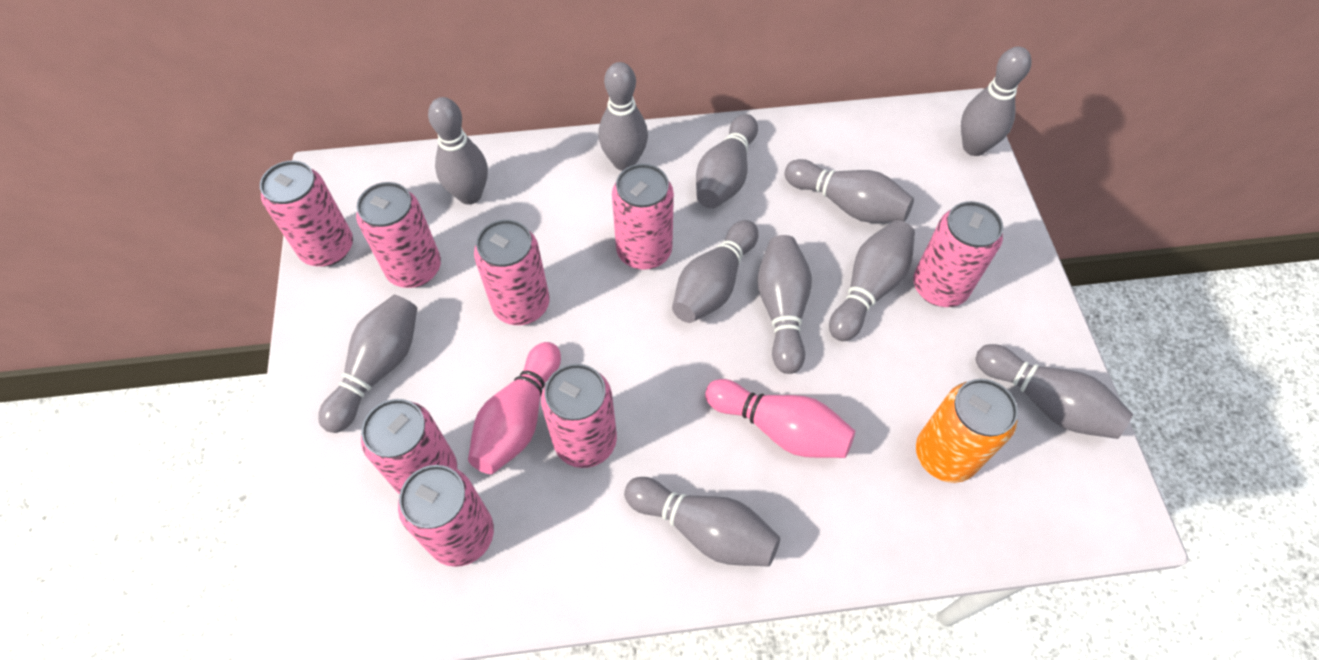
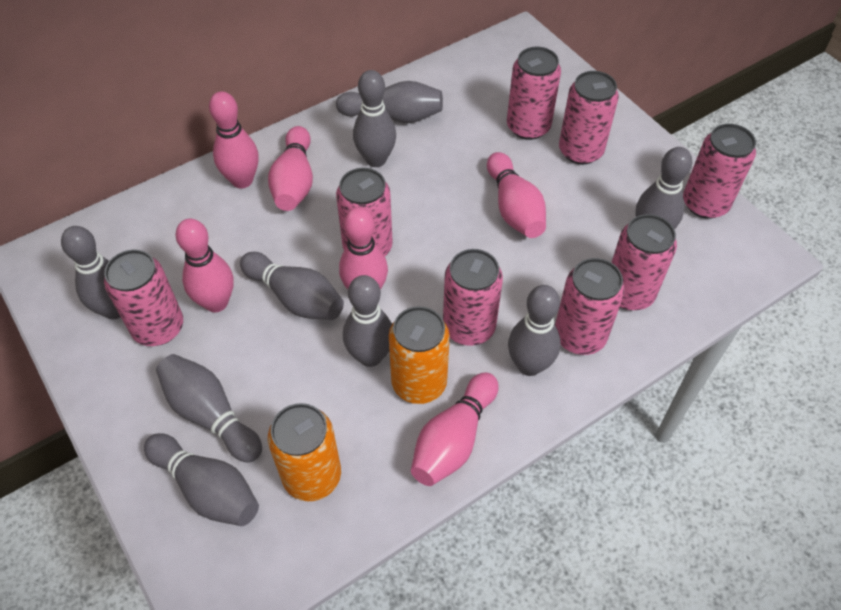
grey bowling pin: [318,295,417,433] [428,97,488,205] [598,62,648,171] [624,477,781,567] [672,220,759,323] [696,114,758,208] [757,235,812,374] [784,159,914,223] [829,220,915,341] [961,47,1031,156] [976,344,1133,439] = 11 -> [61,226,120,319] [144,433,259,526] [156,354,262,463] [240,252,344,320] [336,81,443,123] [343,275,392,367] [353,70,396,167] [508,285,560,376] [635,147,693,229] = 9
orange can: [916,379,1018,483] = 1 -> [268,403,341,501] [389,306,450,404] = 2
pink bowling pin: [468,342,561,474] [705,379,855,458] = 2 -> [176,219,233,312] [209,91,259,188] [268,126,313,211] [339,207,388,290] [411,372,498,486] [487,152,546,238] = 6

